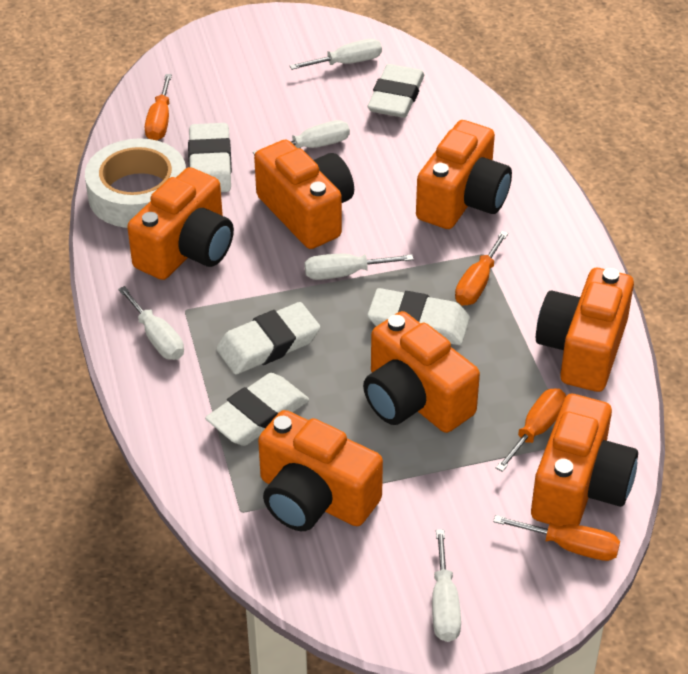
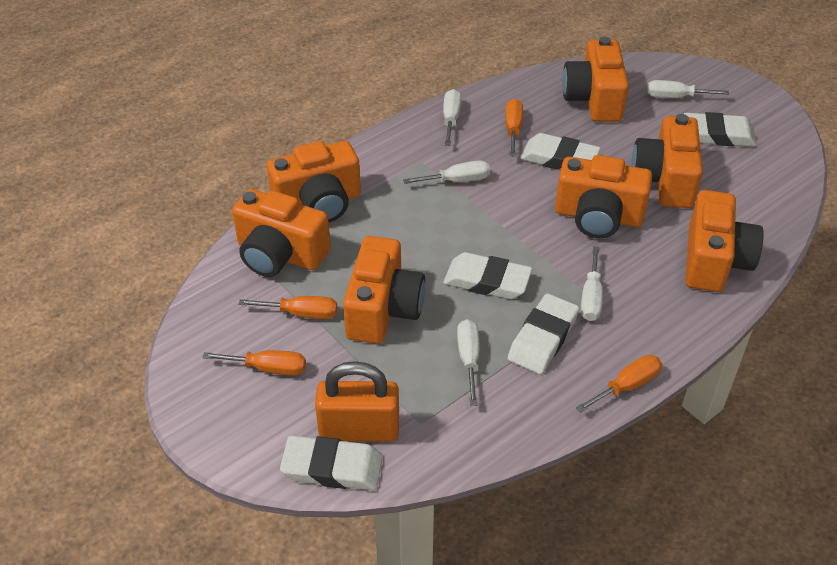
orange padlock: none = 0 -> [315,361,399,442] = 1
white tape: [85,138,186,228] = 1 -> none = 0

